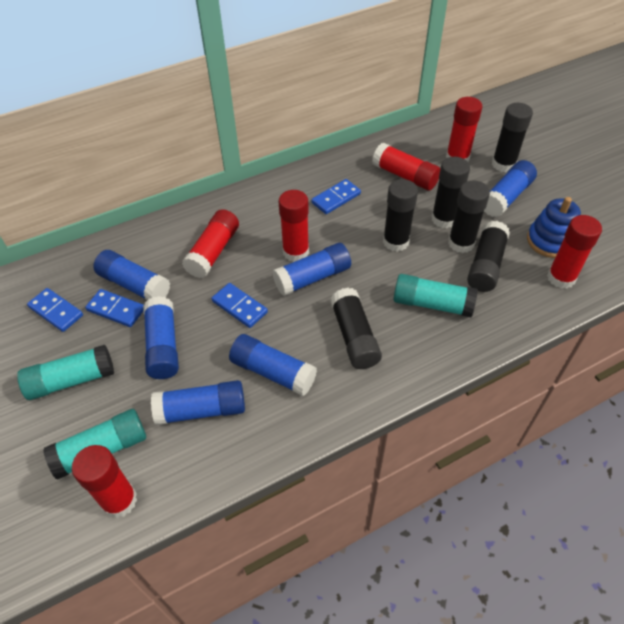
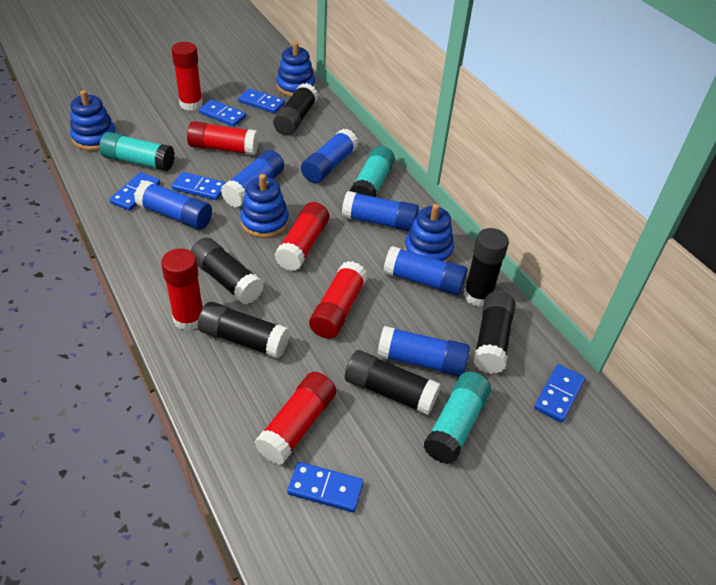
blue domino: [27,288,83,332] [85,289,143,327] [212,283,268,328] [311,179,361,214] = 4 -> [109,172,160,211] [172,172,226,200] [198,99,246,127] [238,88,285,114] [287,462,364,512] [534,364,585,423] = 6
blue stacking toy: [527,197,581,258] = 1 -> [70,90,116,151] [240,174,289,238] [276,42,315,97] [404,204,454,262] = 4

